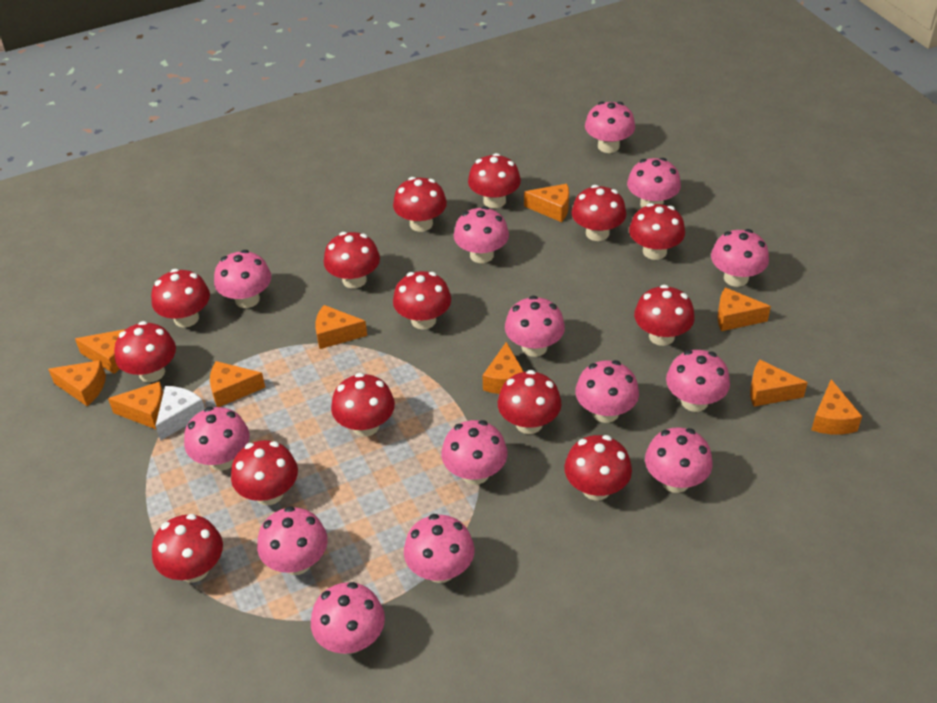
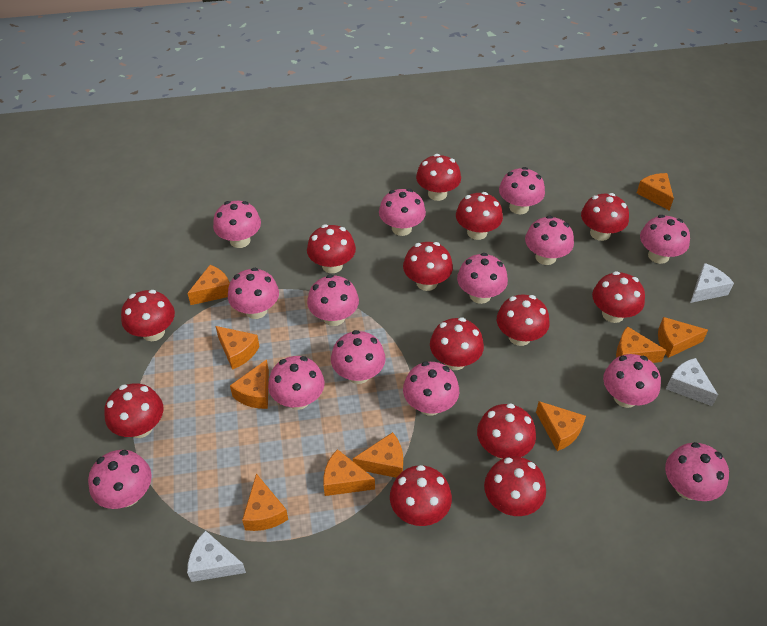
red mushroom: [114,321,176,382] [151,269,210,327] [152,514,223,582] [231,440,298,505] [324,232,380,289] [331,373,395,437] [393,177,447,232] [393,271,451,330] [468,153,521,208] [498,370,561,434] [564,435,632,501] [572,185,626,241] [629,203,685,260] [634,285,695,346] = 14 -> [104,383,163,438] [121,290,175,341] [307,224,356,273] [390,465,452,526] [403,242,453,291] [416,154,461,201] [430,317,484,370] [456,192,503,240] [477,403,536,459] [484,457,546,516] [497,294,550,346] [581,193,629,241] [592,271,645,323] = 13
white cheese: [156,386,205,441] = 1 -> [187,530,246,582] [666,358,718,406] [690,263,734,303] = 3

